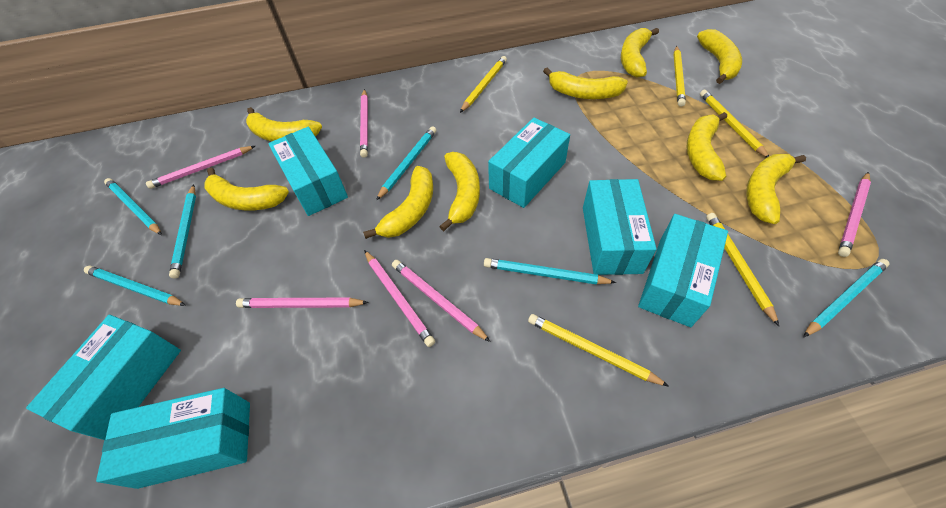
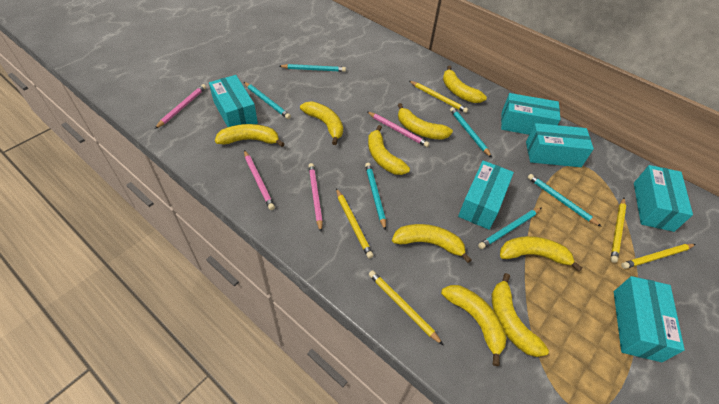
pink pencil: [146,146,255,189] [236,297,369,308] [360,89,368,158] [364,250,435,347] [392,260,491,342] [838,172,871,257] = 6 -> [155,84,206,129] [244,150,275,210] [308,163,323,232] [367,112,430,147] = 4

